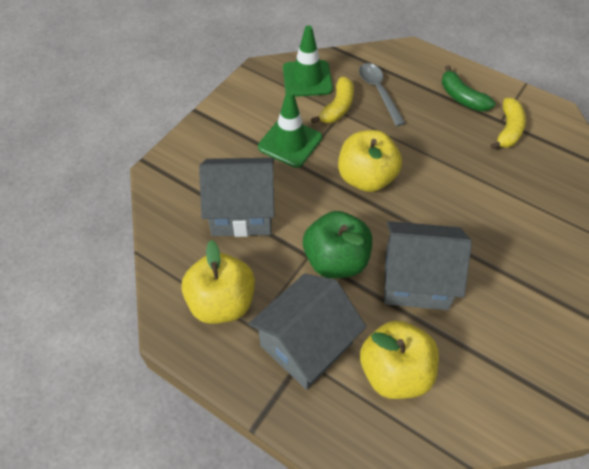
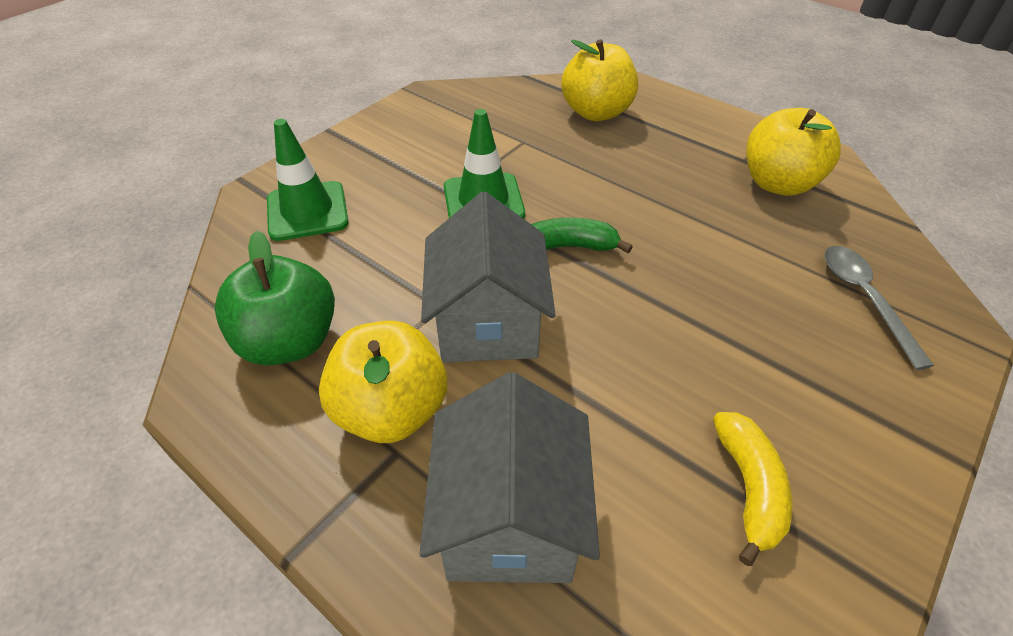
grey house: [199,158,275,237] [249,273,366,390] [384,221,472,310] = 3 -> [420,372,600,583] [421,192,556,362] = 2
yellow banana: [311,77,354,123] [490,98,526,149] = 2 -> [713,412,793,566] = 1

